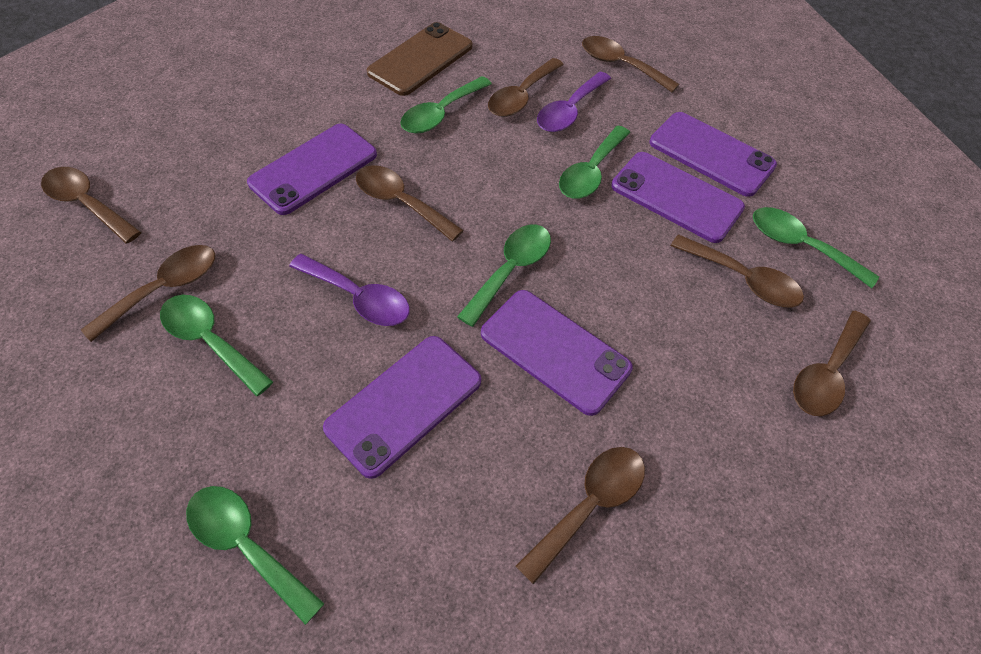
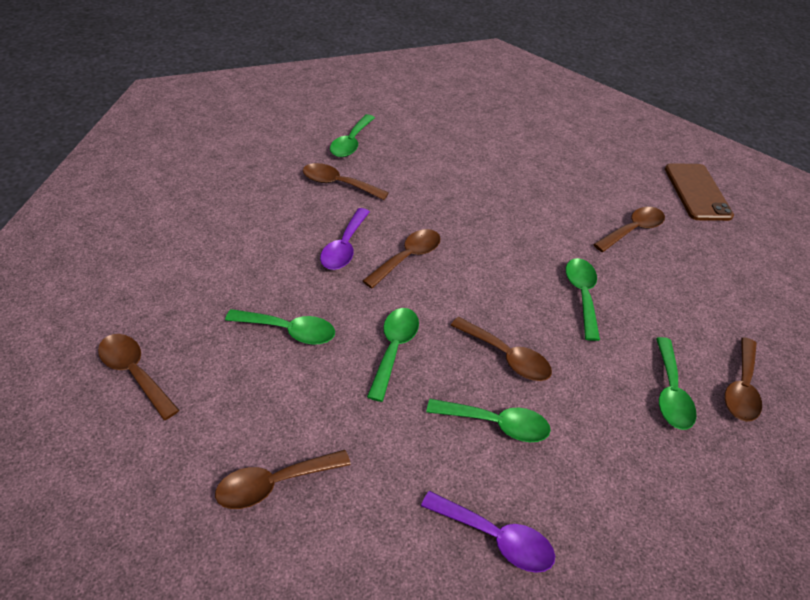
brown spoon: [41,167,141,243] [81,245,215,342] [356,165,464,241] [488,58,564,117] [516,447,645,585] [582,36,680,93] [671,234,804,307] [793,311,871,416] = 8 -> [98,334,179,420] [215,450,351,509] [303,163,389,200] [362,229,441,288] [451,317,552,381] [593,207,665,252] [725,337,762,422] = 7
purple phone: [247,124,377,215] [323,336,481,479] [481,290,632,416] [611,152,745,243] [650,112,777,197] = 5 -> none = 0

